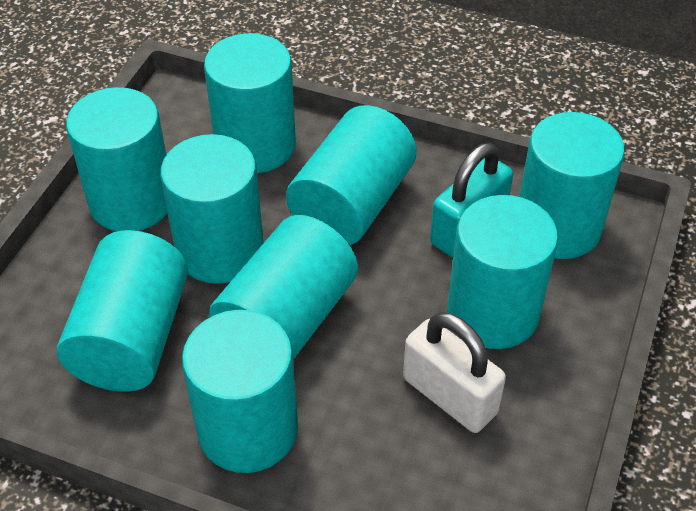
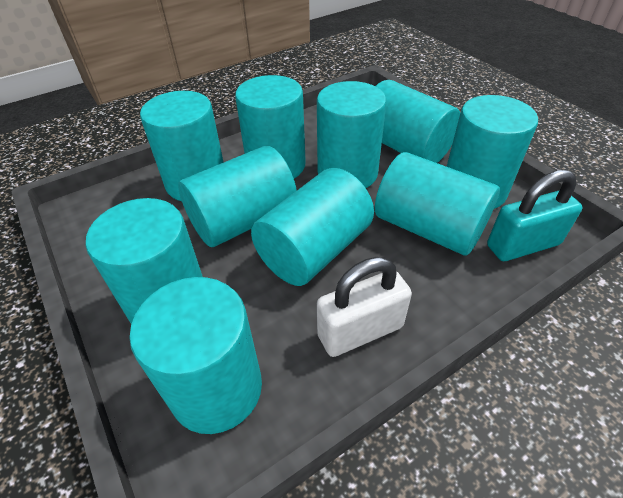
turquoise cylinder: [57,230,188,392] [66,87,168,231] [160,134,264,284] [182,310,298,473] [204,33,296,173] [209,215,358,360] [286,105,417,245] [448,195,558,349] [519,112,625,259] = 9 -> [86,198,203,324] [129,277,262,434] [140,91,224,201] [178,146,297,247] [235,75,306,178] [251,168,374,286] [317,81,386,188] [375,152,500,256] [376,80,460,163] [447,95,538,209] = 10

